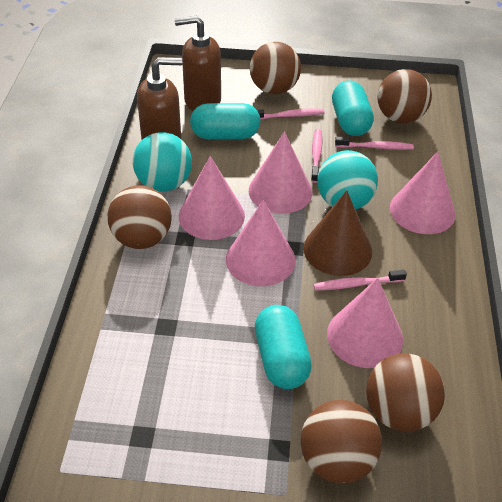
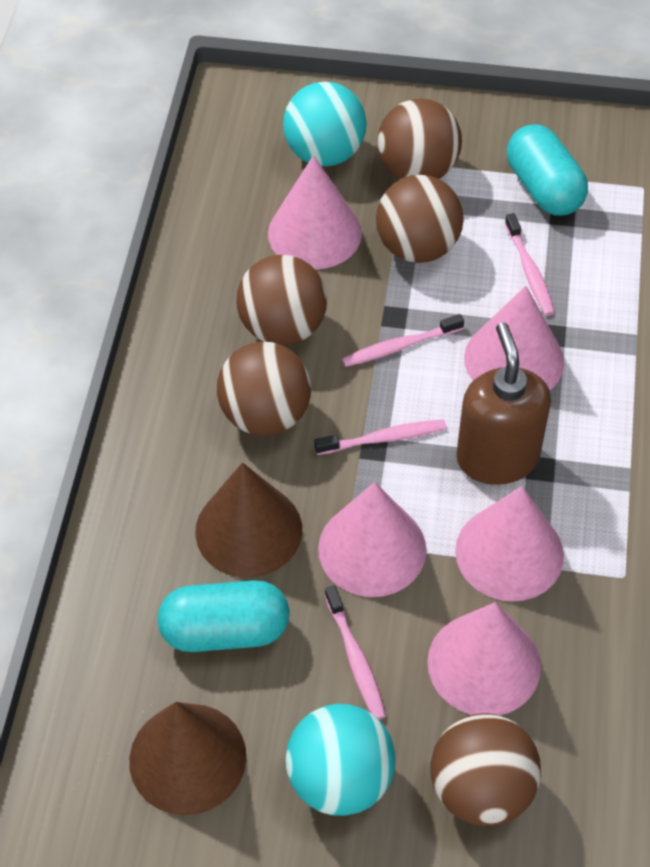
brown cone: [303,190,372,276] = 1 -> [129,702,246,815] [195,462,302,578] = 2
brown soap dispenser: [137,57,182,140] [175,16,221,111] = 2 -> [457,322,551,485] = 1
turquoise capsule: [190,103,260,139] [255,305,312,389] [332,80,374,136] = 3 -> [157,580,290,652] [507,124,588,216] = 2

